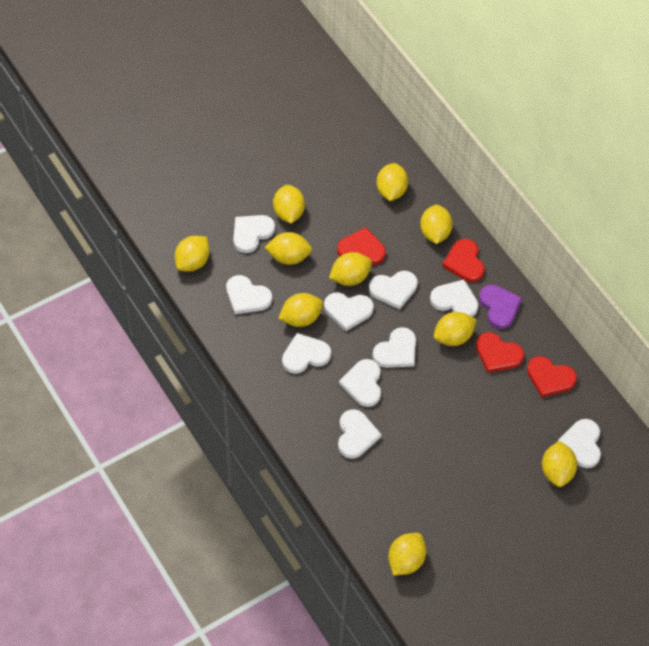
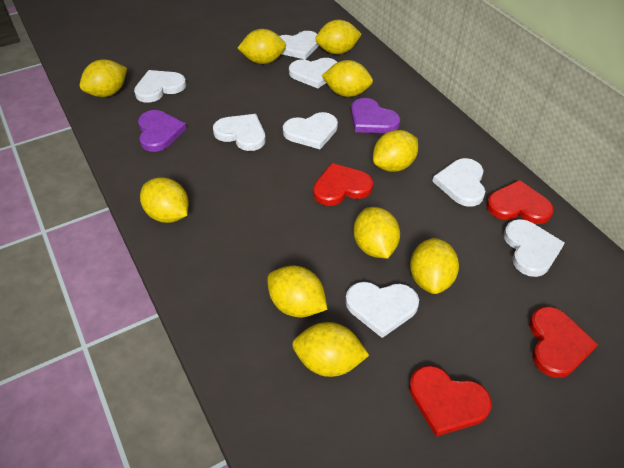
purple heart: [479,285,522,329] = 1 -> [138,110,187,152] [351,98,400,133] = 2
white heart: [226,275,272,314] [233,215,275,253] [282,333,331,374] [324,292,374,331] [338,409,382,459] [339,359,381,407] [369,271,418,309] [372,327,416,368] [430,280,478,317] [558,419,601,468] = 10 -> [134,70,186,103] [213,114,266,151] [280,31,319,60] [283,112,338,149] [289,58,337,88] [345,282,419,338] [432,158,485,207] [504,219,565,277] = 8

